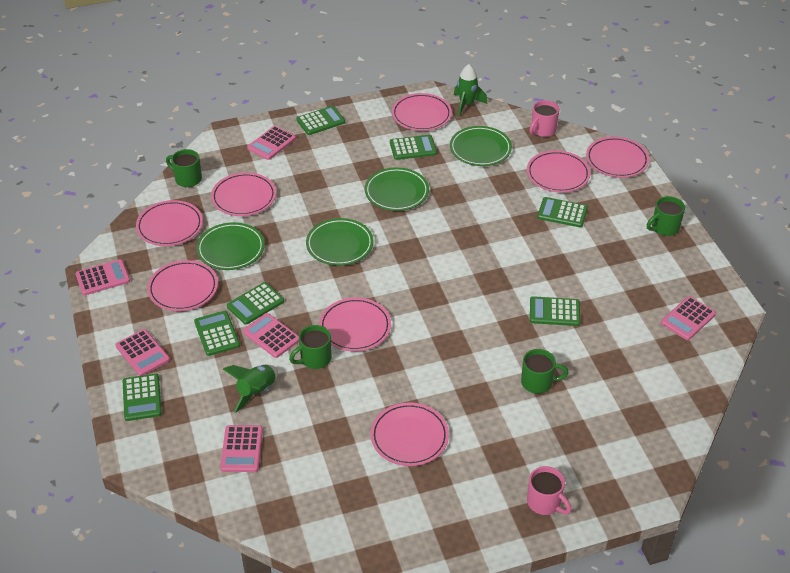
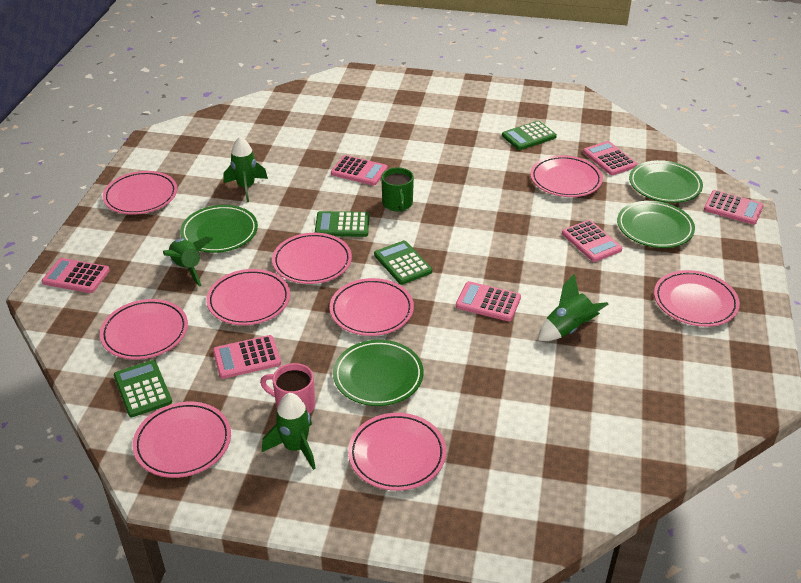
green calculator: [123,374,162,421] [194,311,240,356] [227,282,284,325] [296,106,345,135] [390,135,437,160] [530,296,580,326] [537,197,588,227] = 7 -> [114,360,172,417] [315,211,369,237] [374,241,432,285] [502,121,557,150] = 4
green mug: [166,149,202,187] [289,325,332,369] [521,349,569,394] [647,196,685,236] = 4 -> [381,167,414,212] = 1
green rocket: [223,365,278,413] [454,64,487,117] = 2 -> [163,237,213,287] [224,137,268,202] [262,393,316,470] [538,273,608,341] = 4
pink calculator: [75,259,130,295] [116,329,170,376] [220,425,263,472] [243,313,299,358] [247,126,296,160] [661,296,716,340] = 6 -> [42,258,110,293] [213,335,281,379] [331,155,388,185] [456,281,521,321] [562,220,622,262] [583,141,637,175] [704,190,764,225] = 7
pink mug: [527,466,572,515] [529,100,559,137] = 2 -> [260,363,315,414] = 1
pink plate: [136,200,203,246] [147,260,218,311] [211,172,276,216] [319,297,391,352] [371,402,449,466] [392,93,452,131] [527,150,591,193] [586,137,649,178] = 8 -> [100,299,188,360] [103,171,177,215] [133,402,231,478] [206,269,290,325] [272,233,352,284] [330,278,414,336] [348,413,446,491] [530,155,603,197] [654,270,740,327] = 9

